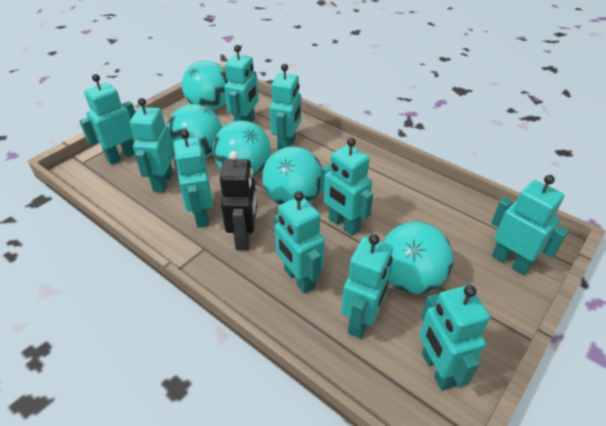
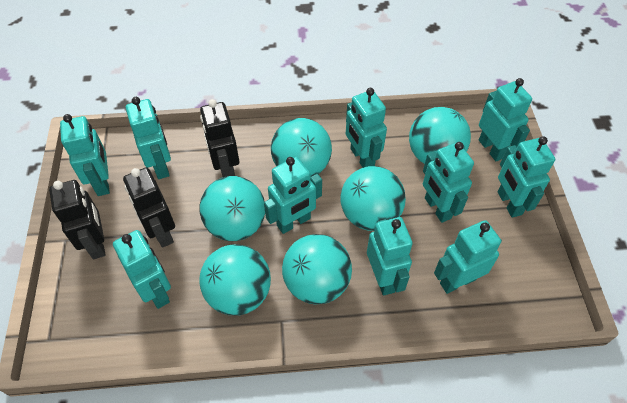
black robot: [220,151,257,250] = 1 -> [49,180,106,259] [123,167,175,248] [200,99,239,177] = 3
turquoise ball: [167,104,222,158] [182,60,228,110] [213,120,271,177] [262,146,322,205] [383,222,454,295] = 5 -> [199,244,271,315] [200,176,265,241] [271,118,332,177] [282,234,352,305] [340,166,406,231] [409,107,471,164] = 6

